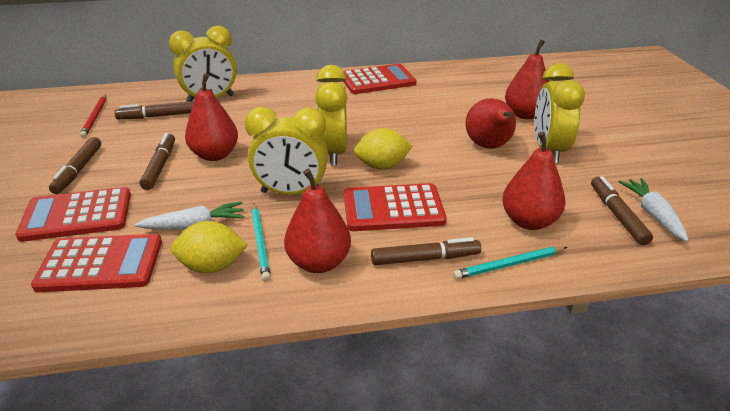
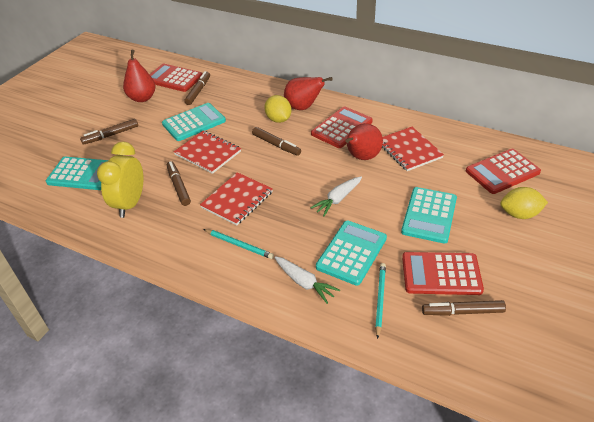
red notebook: none = 0 -> [174,131,241,174] [200,172,273,226] [382,127,444,171] = 3
red pear: [185,73,238,161] [284,169,351,273] [465,98,516,149] [502,131,566,230] [505,39,549,119] = 5 -> [123,50,156,102] [284,77,333,110] [345,123,383,160] = 3
red pencil: [80,94,106,138] = 1 -> none = 0
turquoise calculator: none = 0 -> [46,157,108,190] [162,103,226,141] [316,221,387,286] [401,187,457,244] = 4
yellow clock: [169,26,237,102] [245,107,328,195] [315,65,348,165] [534,63,585,163] = 4 -> [97,142,143,218] = 1

